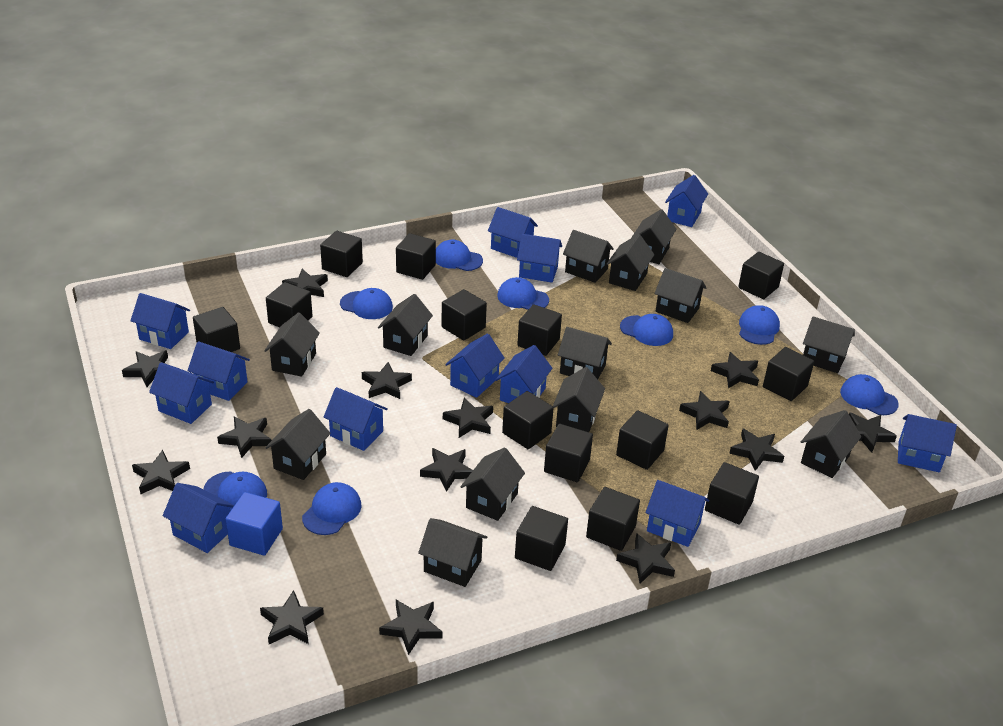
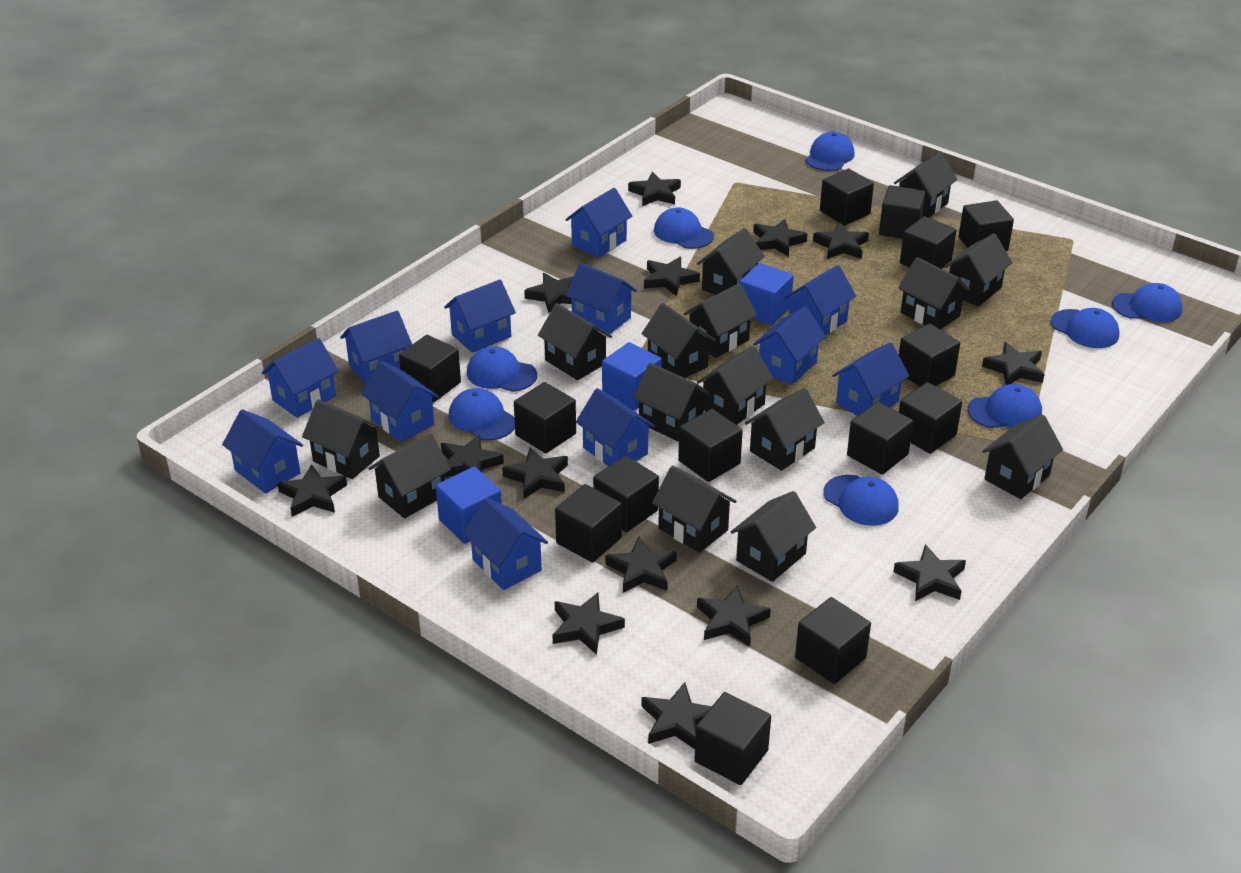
black house: [264,312,320,377] [265,409,331,480] [378,294,433,356] [418,518,487,587] [461,447,525,521] [553,367,605,432] [558,327,612,379] [563,230,614,283] [607,234,654,291] [631,209,676,264] [654,268,707,323] [801,410,861,478] [803,316,855,373] = 13 -> [302,399,383,479] [368,433,451,519] [538,303,612,380] [633,363,710,442] [642,303,716,378] [652,466,737,553] [684,283,757,358] [697,228,765,295] [697,346,774,425] [731,491,816,582] [745,388,825,471] [894,152,957,218] [898,257,970,329] [944,233,1012,307] [982,414,1063,499] = 15
blue cube: [225,492,283,556] = 1 -> [436,467,502,544] [602,342,662,411] [739,263,794,326] = 3

